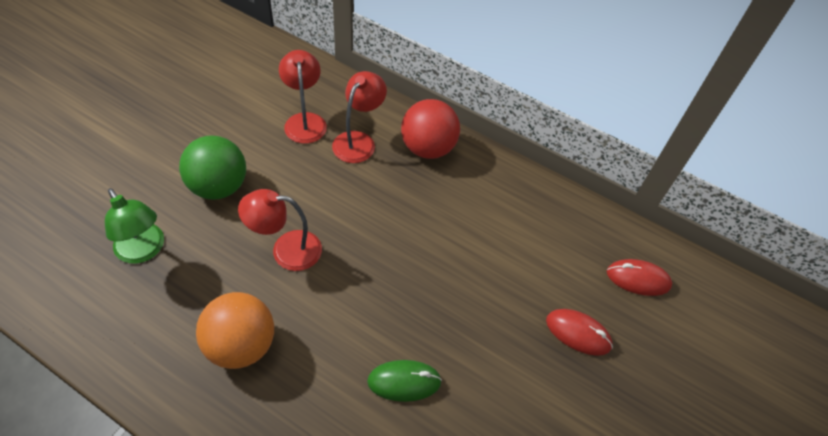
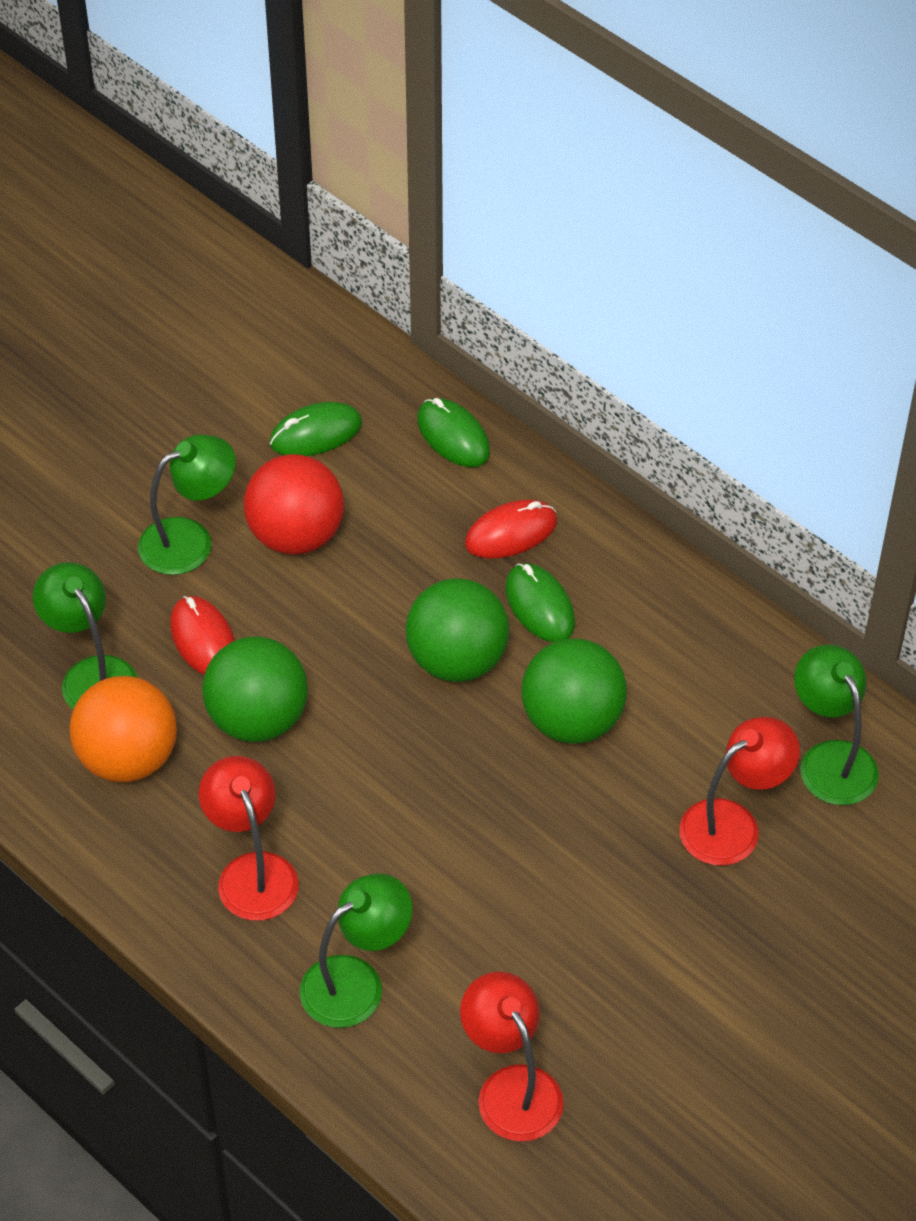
green ball: [179,135,246,200] = 1 -> [202,636,308,742] [406,578,509,682] [521,639,627,744] = 3
green lamp: [105,188,164,264] = 1 -> [33,562,138,709] [138,435,236,575] [300,873,413,1028] [794,644,879,805] = 4
green mouse: [367,360,442,402] = 1 -> [270,402,362,456] [417,398,490,467] [505,563,575,642] = 3

